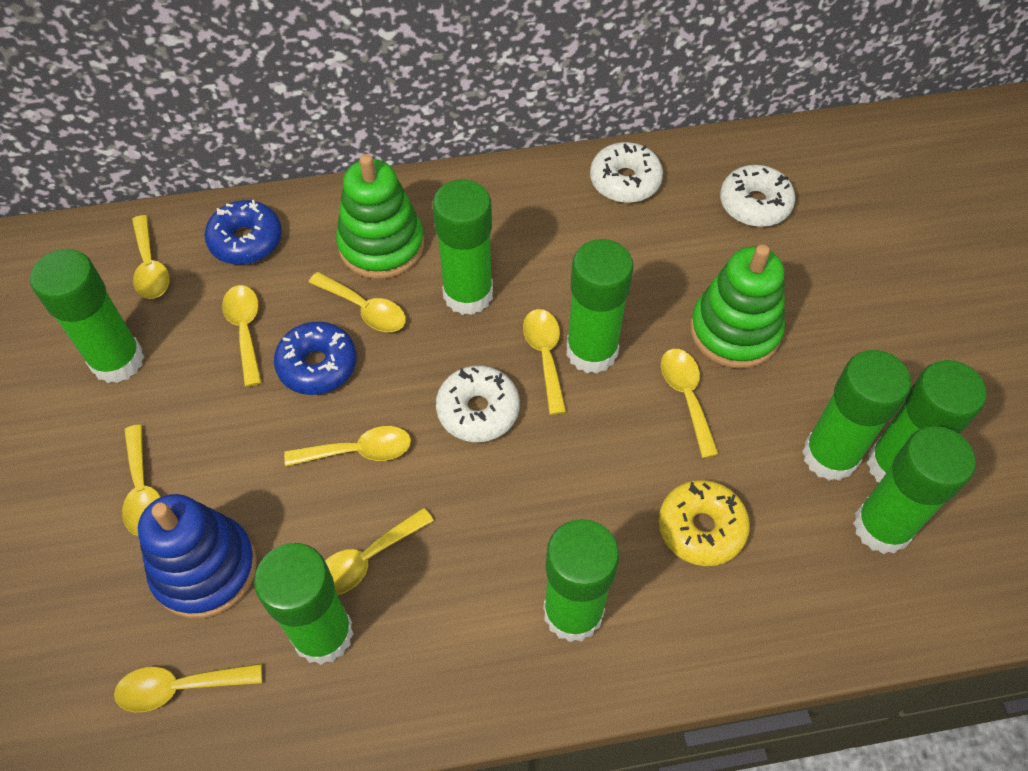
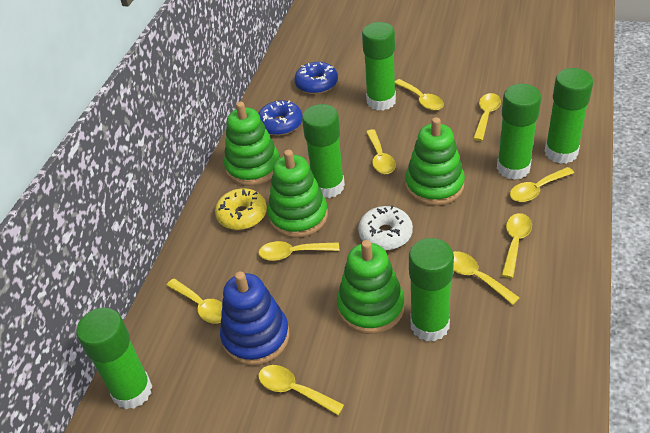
green glue stick: [30,249,144,383] [254,543,354,665] [433,179,493,315] [543,519,619,642] [566,239,634,374] [802,350,911,481] [853,426,976,554] [867,360,987,482] = 8 -> [76,308,152,409] [302,104,345,198] [362,22,396,111] [409,238,454,342] [497,84,541,180] [545,68,593,164] = 6
green stacking toy: [336,154,424,279] [690,245,785,368] = 2 -> [224,102,280,186] [267,150,328,238] [337,240,404,334] [405,117,465,206] = 4
white donut: [436,366,520,442] [590,142,663,203] [720,165,795,227] = 3 -> [358,205,413,250] = 1

